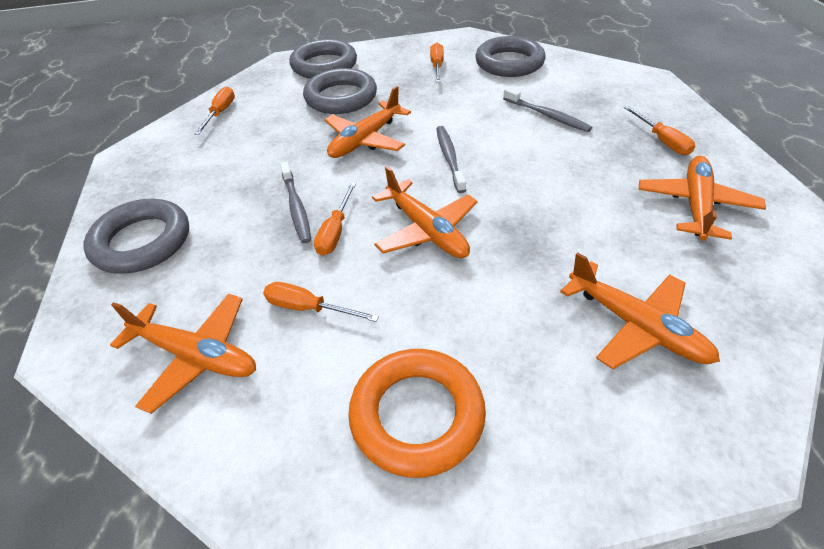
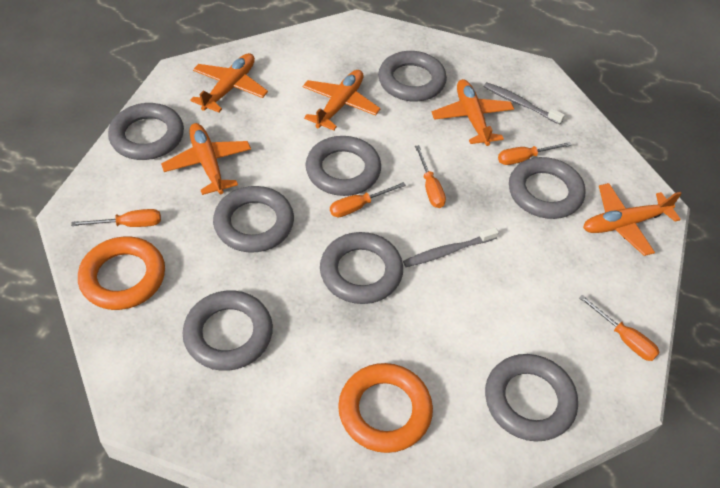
grey ring: [83,199,189,274] [289,39,357,79] [303,68,377,114] [475,36,546,77] = 4 -> [108,103,184,160] [183,291,273,371] [213,186,294,253] [306,136,381,196] [320,232,403,304] [378,51,447,102] [485,354,578,441] [509,157,585,219] = 8
grey toothbrush: [280,162,311,243] [436,126,466,193] [503,88,592,132] = 3 -> [403,227,499,267] [484,82,565,125] = 2
orange ring: [348,349,486,478] = 1 -> [78,237,165,310] [338,363,433,453] = 2

